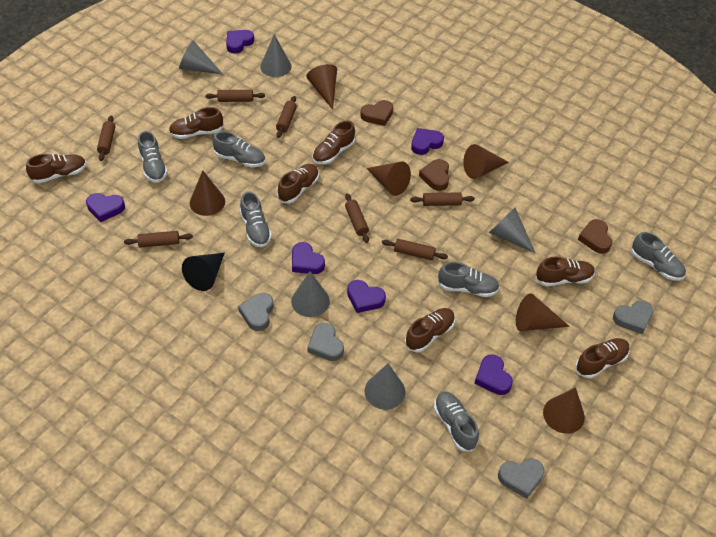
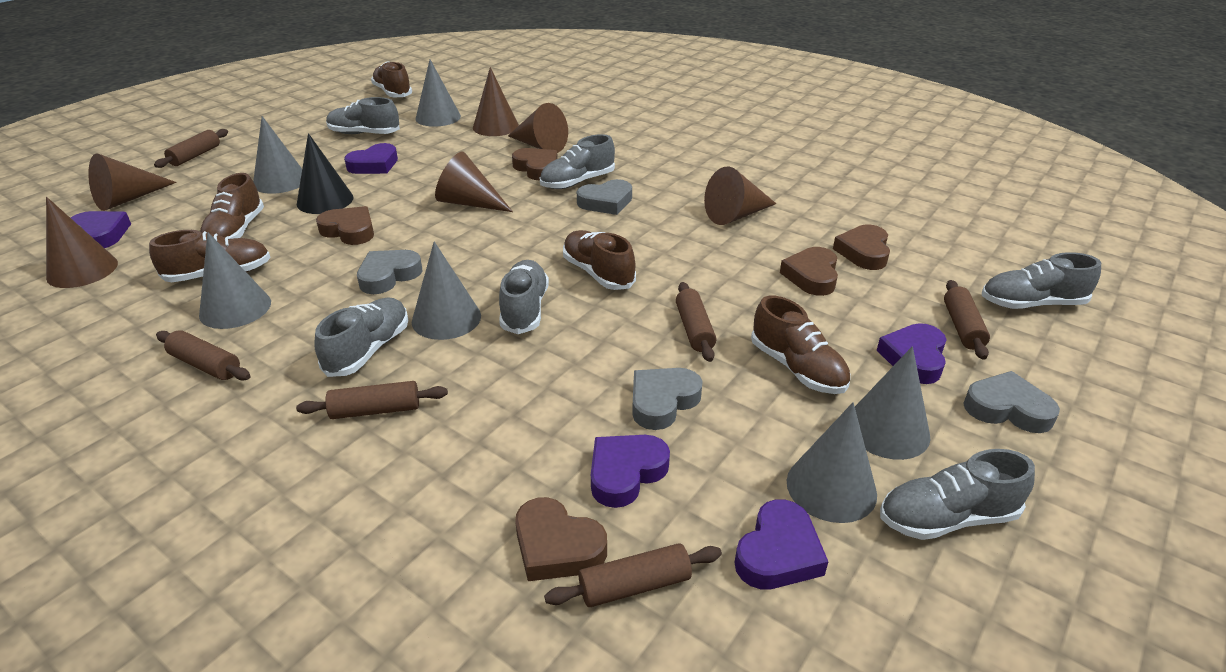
brown heart: [360,100,393,126] [419,159,449,191] [578,219,612,254] = 3 -> [316,206,374,245] [512,148,558,180] [515,497,607,581] [780,247,838,296] [833,225,890,270] = 5
brown rolling pin: [97,116,115,161] [124,231,193,248] [205,90,265,102] [276,96,297,138] [345,193,369,243] [382,239,448,260] [410,192,475,206] = 7 -> [154,129,228,168] [156,330,251,380] [296,381,448,419] [544,543,722,607] [676,282,716,362] [944,280,990,360] = 6
brown shoe: [26,154,87,183] [169,107,224,139] [277,164,319,204] [312,120,355,164] [405,308,455,352] [536,256,595,286] [575,338,630,378] = 7 -> [149,230,271,282] [200,173,264,239] [371,61,412,97] [563,230,636,290] [751,296,850,394] = 5
grey cone: [179,40,223,75] [260,34,292,77] [291,271,330,317] [365,363,406,410] [489,207,536,254] = 5 -> [199,232,271,329] [253,116,302,194] [412,242,481,340] [415,59,461,127] [787,402,877,523] [855,346,930,460] = 6
purple heart: [86,193,125,222] [226,30,254,54] [292,242,325,274] [347,280,386,313] [411,128,444,155] [474,354,513,395] = 6 -> [71,211,131,248] [344,143,398,174] [591,435,670,508] [734,499,828,589] [877,323,947,384] = 5

